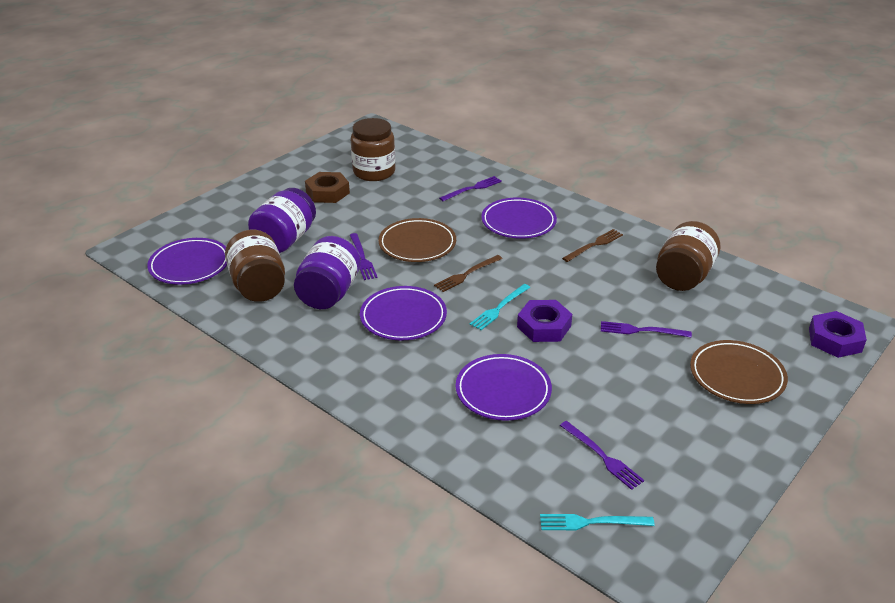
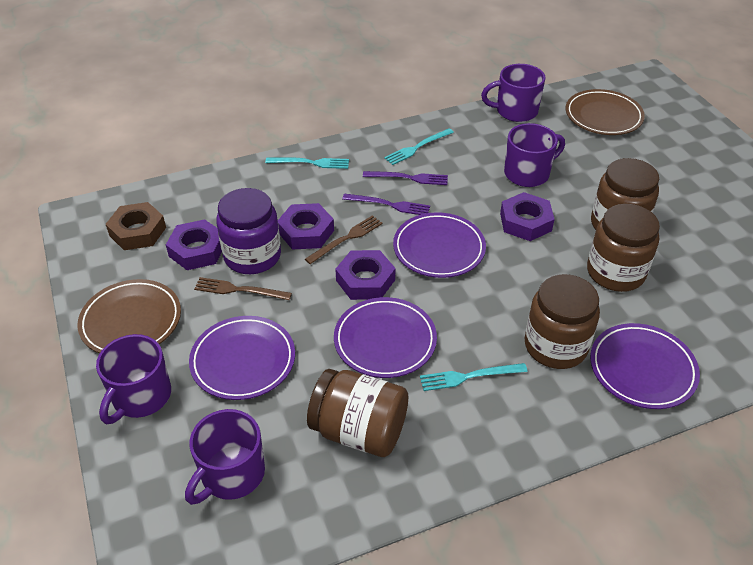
brown jar: [225,230,285,302] [351,118,395,181] [656,221,720,291] = 3 -> [307,369,408,457] [525,274,600,369] [587,204,660,292] [591,158,659,230] = 4
purple fork: [350,233,378,280] [439,176,502,201] [560,421,644,490] [601,321,692,337] = 4 -> [342,193,430,215] [363,171,448,185] = 2
purple jar: [248,188,316,253] [294,236,361,309] = 2 -> [216,188,281,274] = 1
purple mug: none = 0 -> [96,334,171,424] [185,409,265,505] [481,64,546,122] [504,123,565,187] = 4
purple nut: [517,300,572,342] [809,311,867,358] = 2 -> [166,219,222,270] [278,203,334,250] [335,250,395,300] [500,192,555,241] = 4
turquoise fork: [470,284,530,330] [540,514,655,530] = 2 -> [265,158,349,169] [384,128,454,165] [420,363,528,391] = 3

